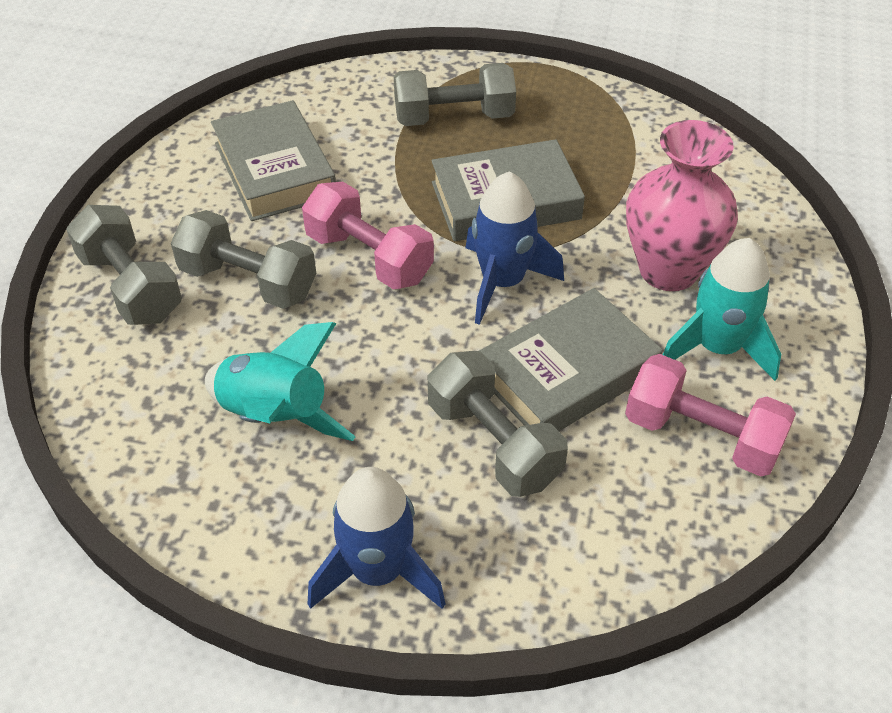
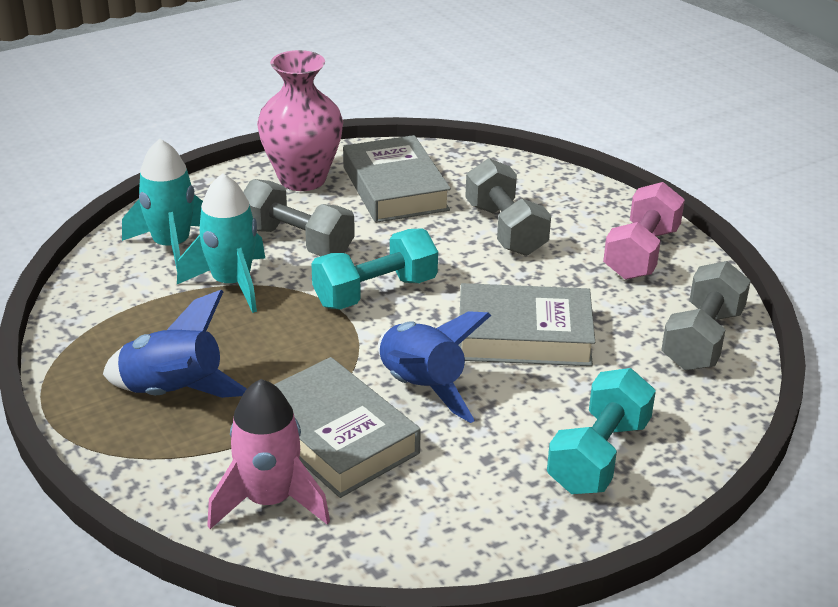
grey dumbbell: [66,205,182,325] [171,210,316,309] [394,63,516,126] [428,351,568,497] = 4 -> [243,179,355,256] [465,158,551,256] [661,261,751,371] = 3
pink dumbbell: [302,182,434,290] [625,354,796,477] = 2 -> [603,182,685,280] = 1
pink rocket: none = 0 -> [207,379,330,529] = 1
turquoise dumbbell: none = 0 -> [311,228,438,309] [547,368,656,494] = 2

